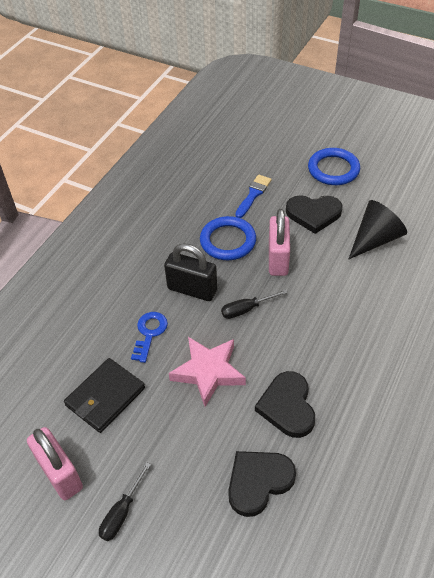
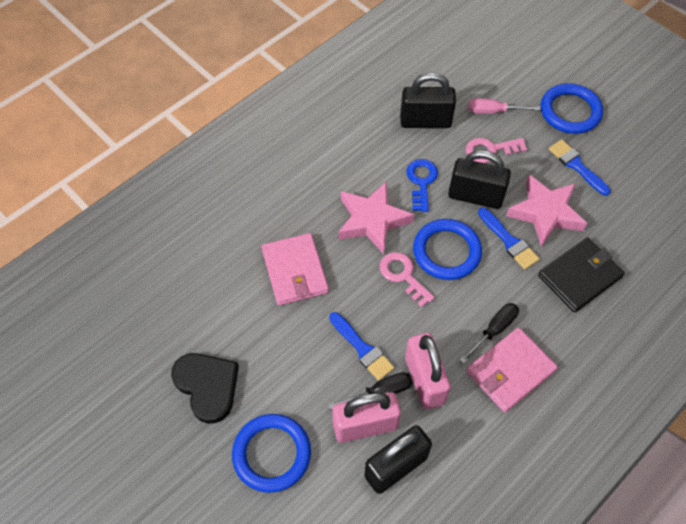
black cone: [349,200,407,259] = 1 -> none = 0
black heart: [228,451,296,517] [255,371,315,438] [286,195,343,234] = 3 -> [171,353,239,424] = 1
black padlock: [164,243,217,301] = 1 -> [365,425,432,494] [400,72,456,128] [448,150,511,209] = 3
blue brush: [235,174,272,218] = 1 -> [329,312,394,381] [478,208,540,270] [549,139,611,196] = 3
blue ring: [200,216,256,260] [308,148,360,185] = 2 -> [232,414,311,493] [413,219,482,280] [541,83,603,134] = 3
pink key: none = 0 -> [380,252,435,307] [466,138,527,163] = 2
pink screwdriver: none = 0 -> [468,98,540,114] = 1
pink star: [169,337,246,407] = 1 -> [338,181,414,254] [506,175,587,247] = 2
pink wallet: none = 0 -> [262,233,329,306] [466,327,558,413] = 2

